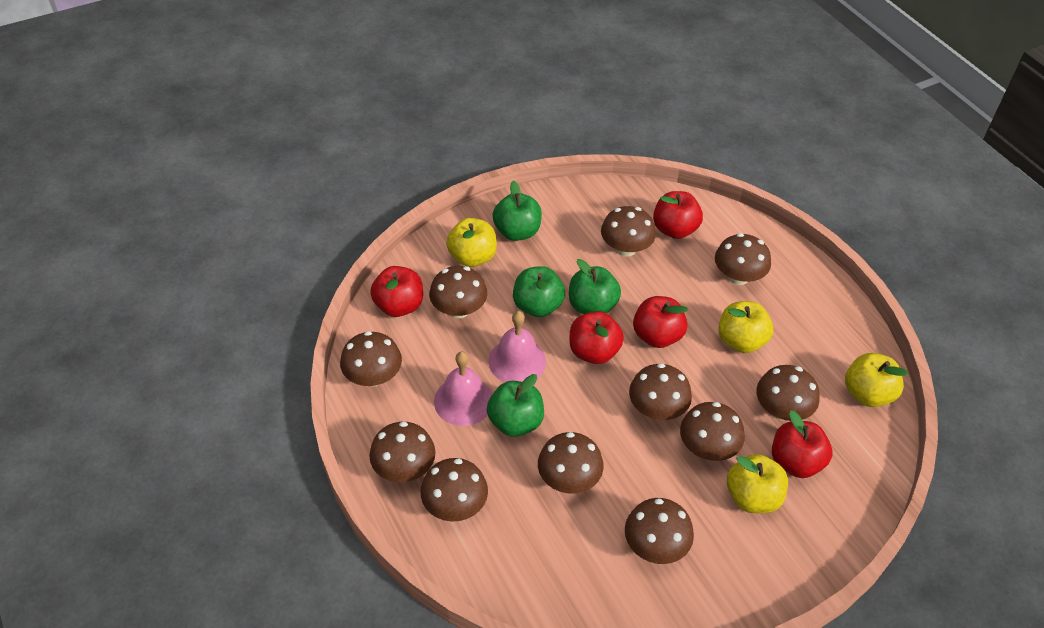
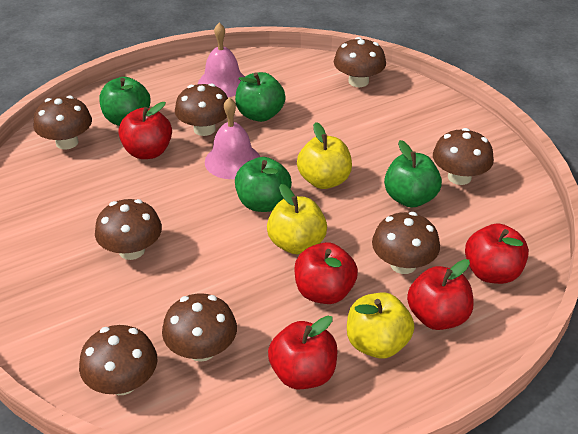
brown mushroom: [340,331,402,387] [369,422,436,482] [421,458,488,522] [429,266,487,318] [538,432,604,494] [601,206,656,257] [625,498,694,564] [629,363,692,420] [680,402,745,461] [715,233,771,285] [756,365,820,421] = 11 -> [33,96,92,149] [79,325,157,395] [95,199,162,260] [162,293,237,362] [175,83,228,136] [334,37,386,87] [372,212,440,274] [433,128,494,185] = 8
yellow apple: [446,218,497,267] [718,301,773,353] [727,454,788,513] [845,353,908,407] = 4 -> [267,184,327,254] [297,122,352,189] [347,293,414,358] = 3

